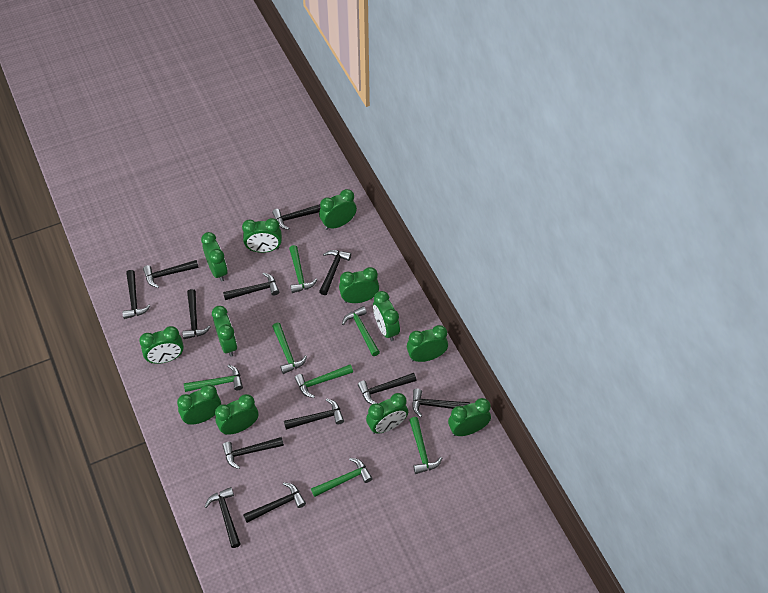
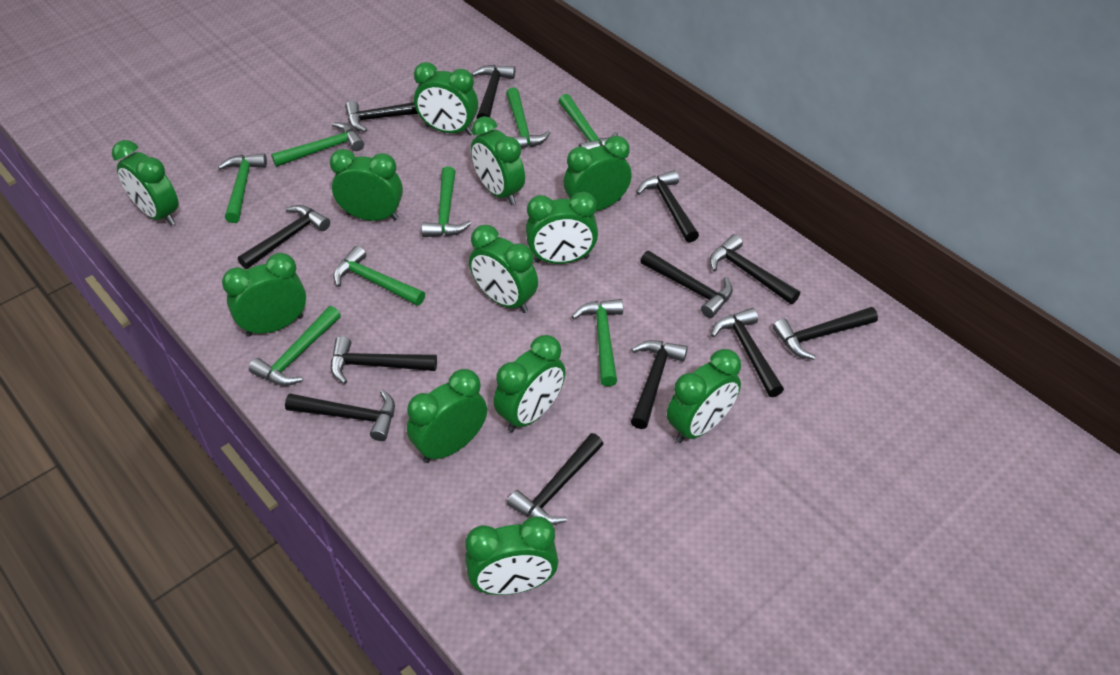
green hammer: [184,364,243,392] [272,323,307,374] [289,245,317,293] [295,365,353,398] [311,458,373,497] [342,306,380,356] [409,417,442,474] = 7 -> [218,154,267,223] [249,306,341,386] [271,123,364,167] [333,246,425,306] [421,167,471,237] [506,88,551,148] [559,94,618,149] [571,299,623,386] = 8

